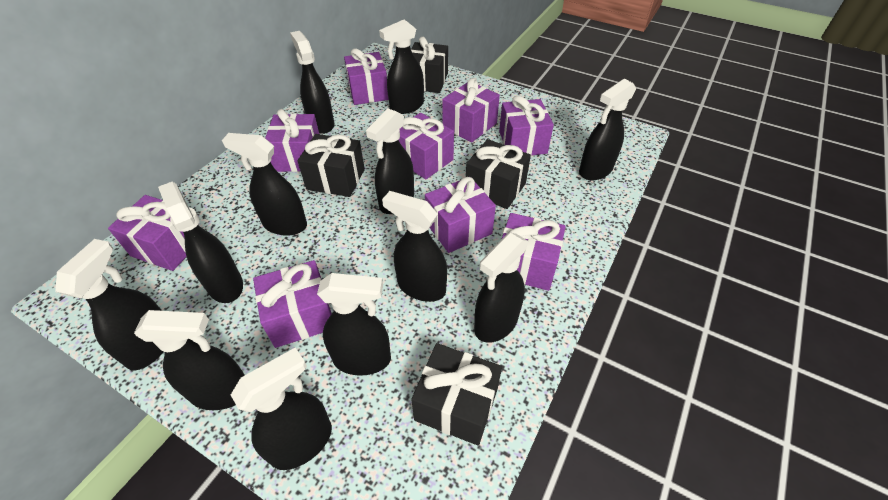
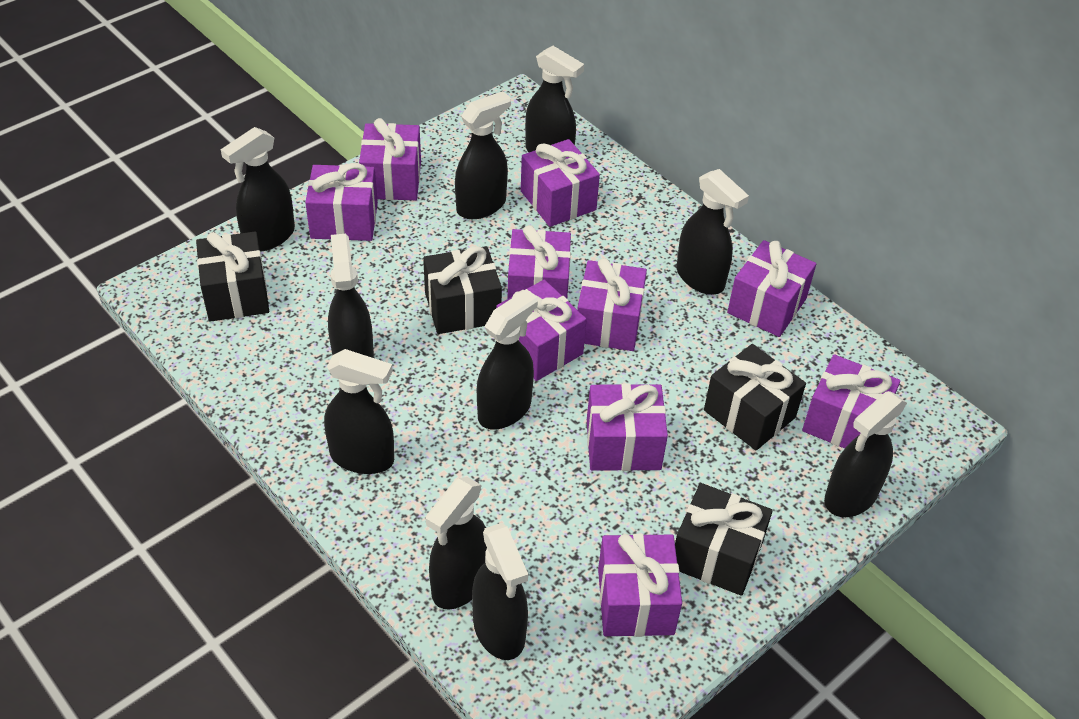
black spray bottle: [55,239,163,371] [134,310,245,410] [158,182,243,303] [222,133,307,236] [231,348,332,470] [290,31,334,134] [317,273,391,375] [366,108,414,214] [379,20,424,114] [382,191,447,302] [474,232,529,343] [579,79,636,180] = 12 -> [221,127,295,252] [324,349,394,474] [328,234,374,358] [425,477,487,610] [455,91,511,219] [472,523,528,660] [477,289,538,429] [525,46,584,152] [676,169,749,295] [824,391,907,517] = 10
purple gift: [108,195,187,271] [253,260,332,348] [265,109,319,172] [344,48,389,105] [398,113,454,179] [425,177,496,253] [442,78,500,143] [499,95,554,155] [502,213,566,291] = 9 -> [305,163,378,241] [359,118,421,200] [496,280,587,381] [508,225,571,299] [521,139,600,227] [577,258,647,351] [587,383,668,471] [598,534,682,637] [727,240,816,337] [802,354,900,449] = 10

